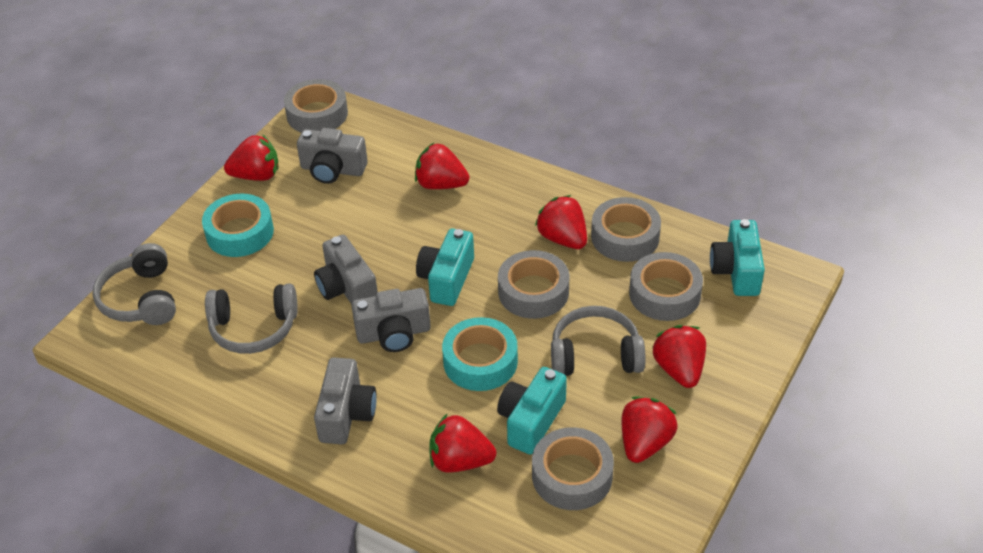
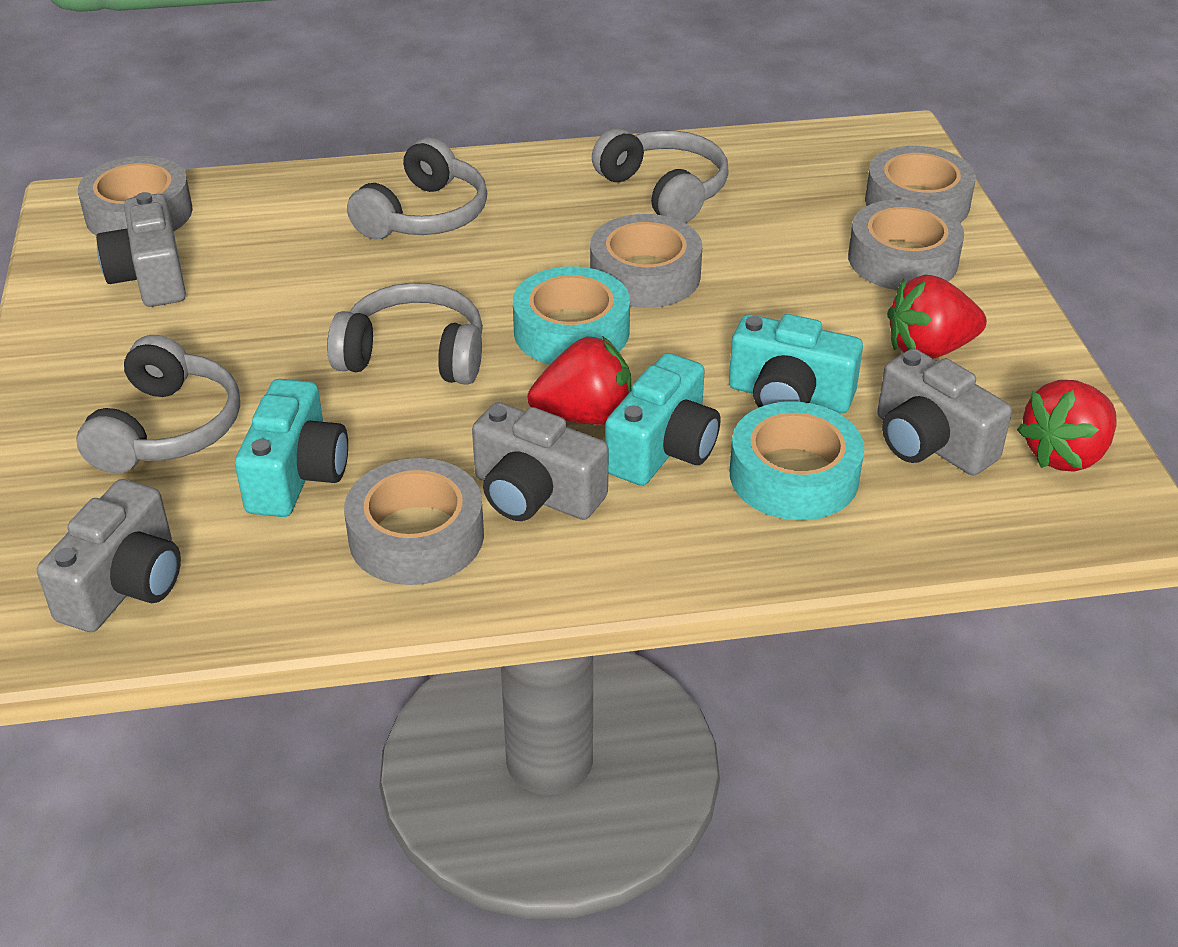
grey headphones: [93,243,176,325] [205,283,298,354] [551,306,646,376] = 3 -> [77,335,240,473] [327,283,483,385] [347,137,487,240] [592,128,729,223] = 4
red strawberry: [224,134,278,181] [415,143,470,189] [430,414,497,473] [535,195,587,249] [622,397,678,463] [653,325,706,388] = 6 -> [528,336,632,425] [887,275,987,359] [1017,380,1117,472] = 3

